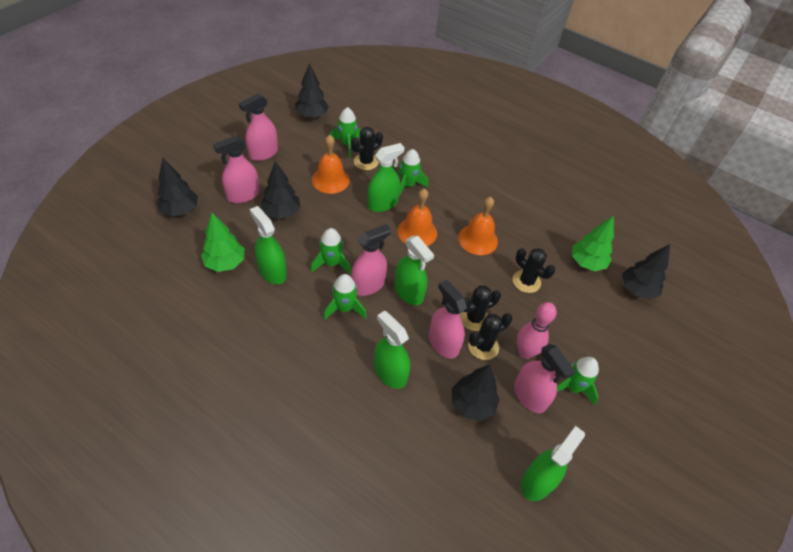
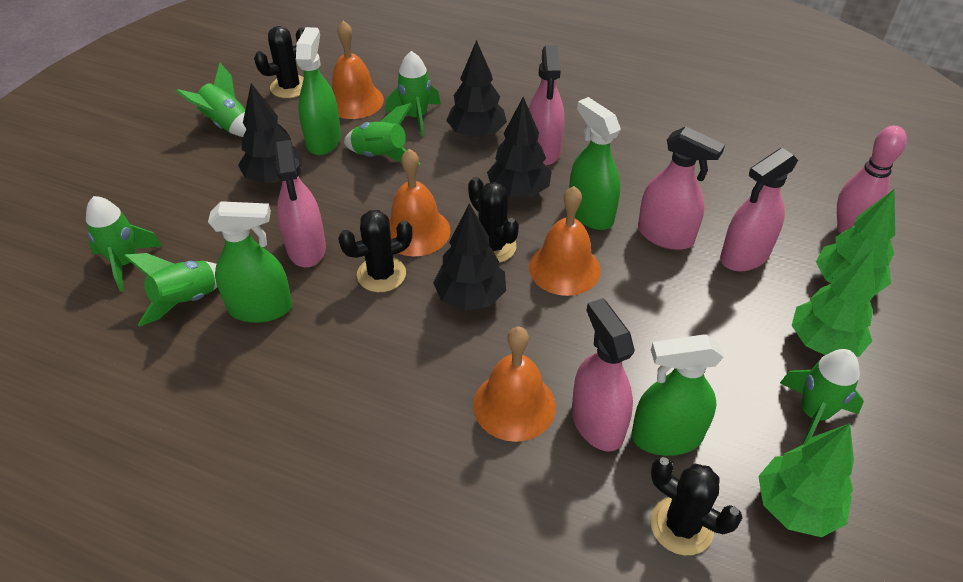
black tree: [156,158,198,217] [260,161,300,219] [295,63,329,118] [452,364,500,421] [622,244,670,300] = 5 -> [238,83,302,183] [433,204,506,311] [446,40,507,138] [487,97,552,197] = 4
green rocket: [311,228,351,274] [323,274,366,320] [330,107,361,157] [398,149,428,196] [557,357,599,405] = 5 -> [86,196,162,292] [124,253,217,327] [176,63,246,137] [344,103,420,165] [386,51,441,137] [780,349,864,445] = 6
green spray bottle: [250,206,287,285] [368,143,405,212] [374,311,410,389] [394,236,434,305] [521,426,585,501] = 5 -> [208,201,292,323] [296,27,341,155] [569,97,621,230] [631,334,724,456] = 4
green tree: [201,213,245,272] [572,216,614,271] = 2 -> [758,423,854,537] [792,250,875,357] [816,189,895,295] = 3
orange bell: [312,135,350,194] [398,188,437,246] [458,197,498,255] = 3 -> [332,21,384,119] [389,149,451,256] [473,327,556,442] [529,186,601,296] = 4

